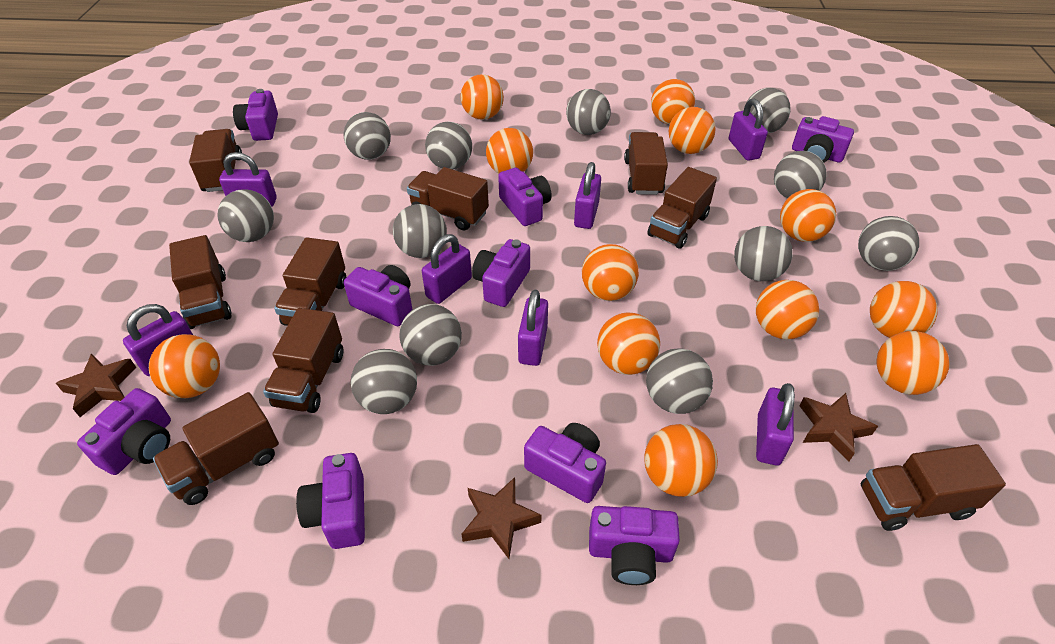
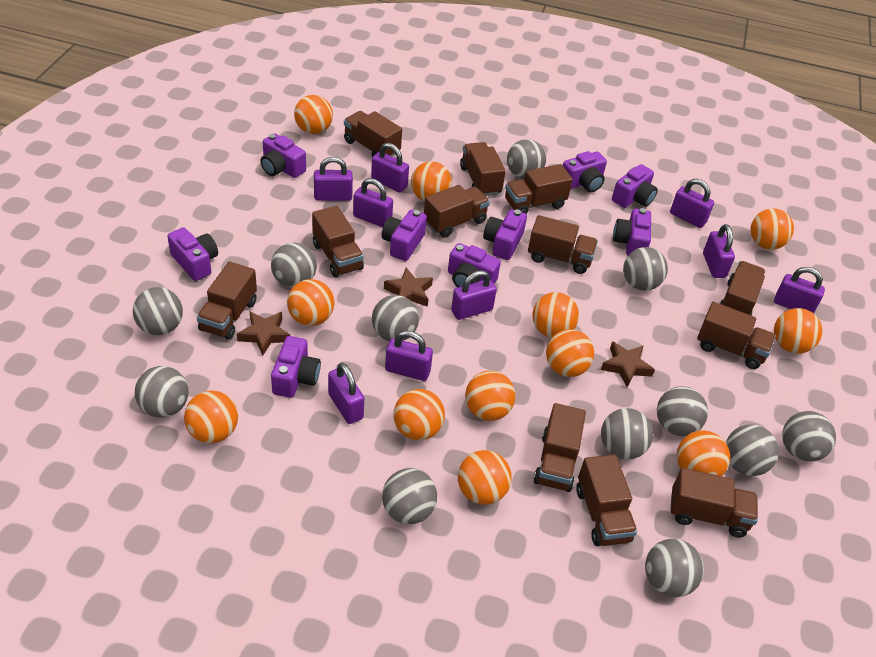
brown truck: [153,392,279,505] [169,235,232,329] [189,129,242,192] [263,308,343,413] [274,237,346,326] [407,167,489,230] [624,132,668,195] [647,167,717,248] [861,444,1006,531] = 9 -> [197,261,257,340] [312,206,364,277] [344,111,402,157] [424,185,490,237] [460,142,506,196] [505,164,573,214] [528,215,598,274] [534,403,586,492] [576,455,637,546] [670,468,758,537] [697,302,776,369] [719,261,765,316] = 12
purple padlock: [123,304,193,376] [219,152,277,207] [422,234,472,304] [518,290,548,366] [574,162,601,229] [729,99,768,161] [756,383,795,465] = 7 -> [314,157,353,201] [328,363,364,424] [353,178,393,227] [371,143,409,193] [385,330,433,381] [451,270,497,320] [670,179,714,228] [703,224,735,278] [774,267,825,313] = 9

